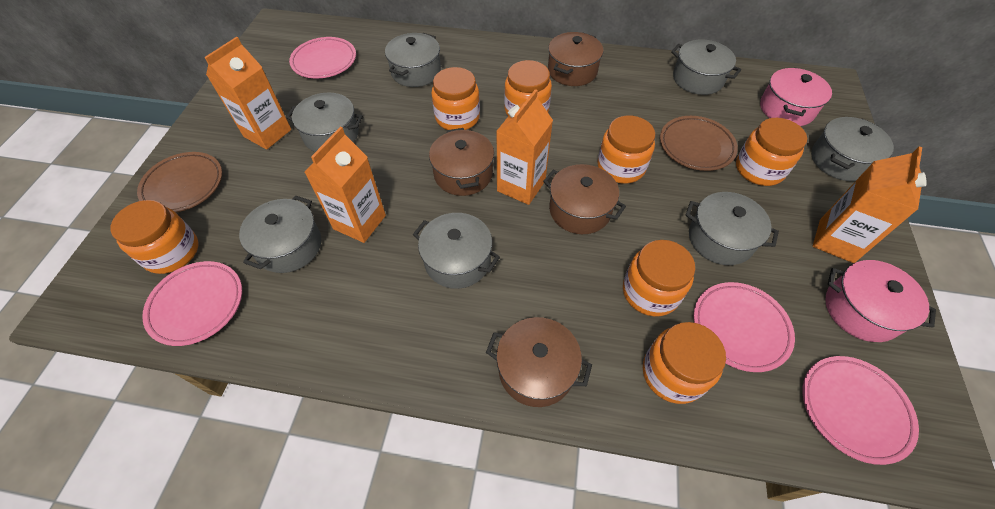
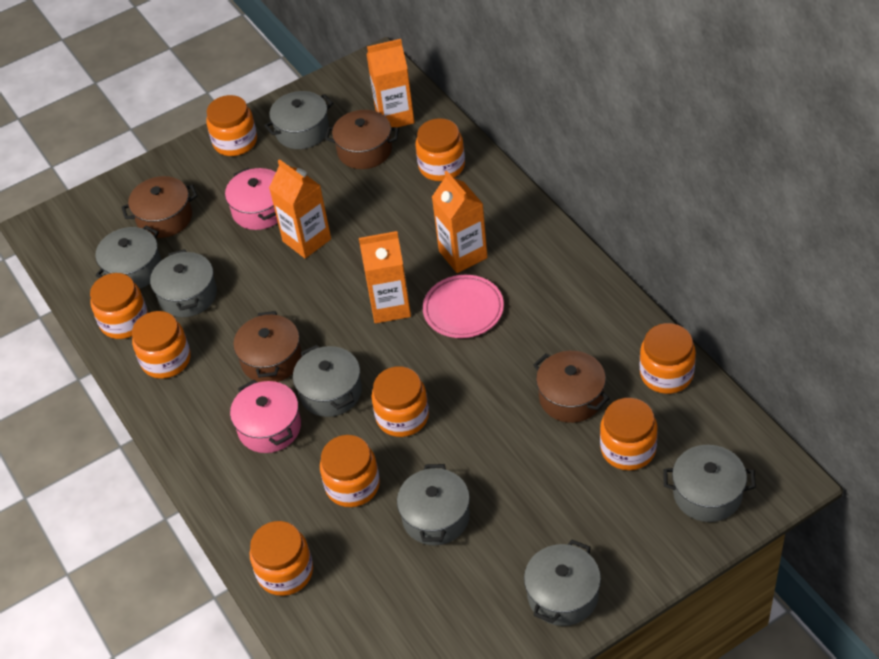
brown plate: [137,152,222,212] [660,116,738,171] = 2 -> none = 0
orange jar: [110,200,199,274] [432,67,480,130] [504,60,552,116] [598,116,655,184] [623,240,695,316] [643,322,726,404] [736,118,807,186] = 7 -> [90,273,148,339] [132,311,191,379] [206,95,257,156] [250,521,313,596] [320,435,380,507] [371,366,429,437] [415,118,465,181] [600,398,658,470] [640,323,696,394] = 9
pink plate: [142,261,242,346] [289,37,356,78] [694,282,795,372] [803,356,919,465] = 4 -> [423,275,504,338] = 1

